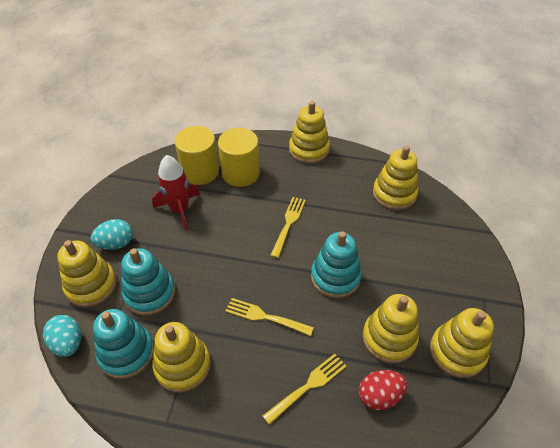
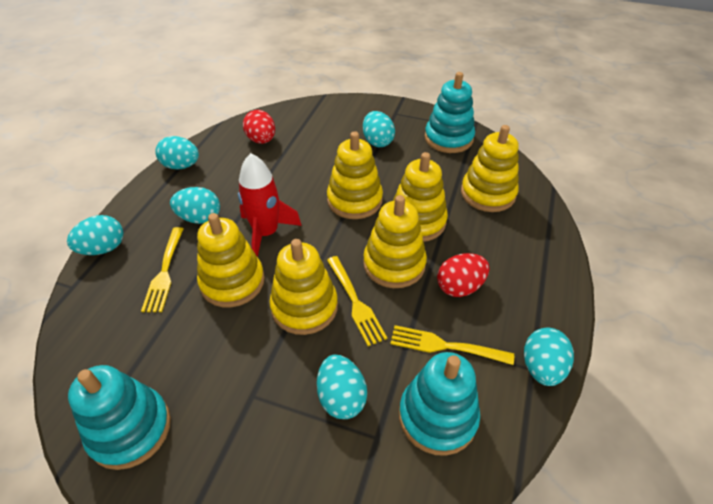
red egg: [359,370,407,410] = 1 -> [243,110,275,144] [437,253,490,297] = 2
turquoise egg: [43,315,81,357] [91,219,133,250] = 2 -> [67,215,124,255] [155,136,199,170] [170,187,220,224] [317,355,367,419] [363,111,395,147] [524,327,574,386] = 6
yellow cylinder: [175,126,219,185] [218,128,260,187] = 2 -> none = 0

